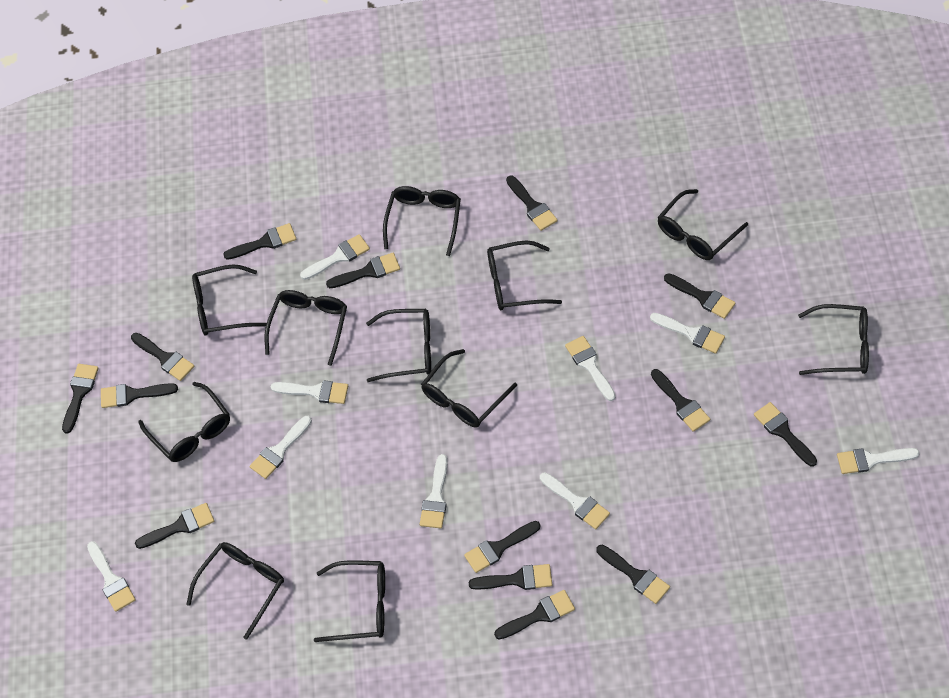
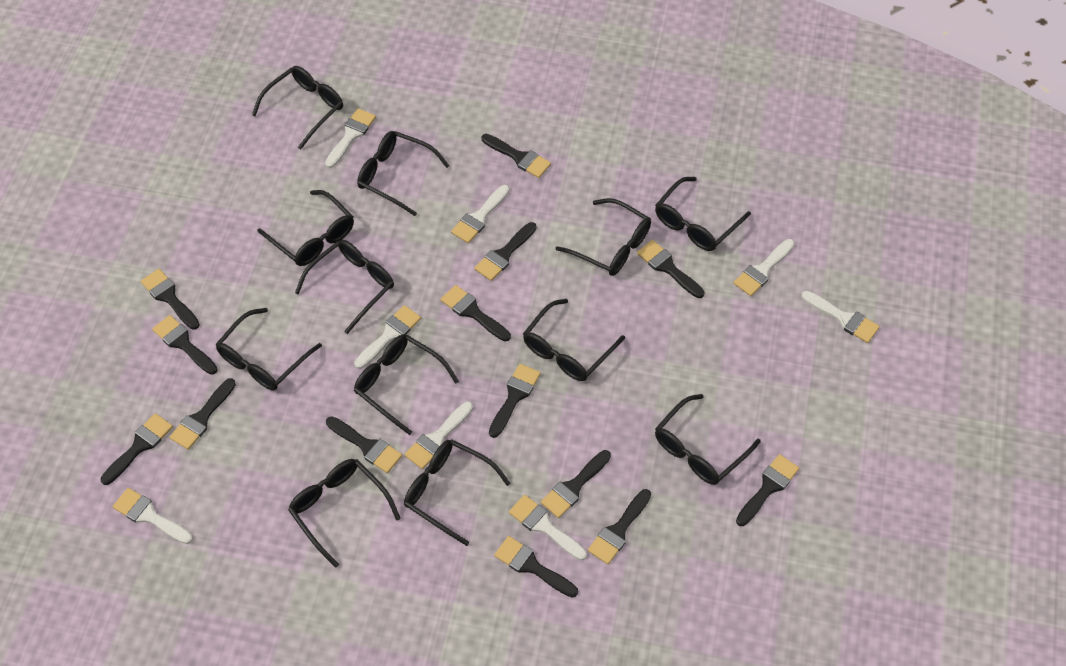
black glasses: [138,382,230,462] [186,542,284,640] [192,265,267,336] [265,290,347,366] [314,560,385,642] [366,309,431,382] [383,186,461,256] [421,349,517,428] [487,240,562,310] [657,189,748,260] [798,304,869,375] = 11 -> [216,308,322,391] [252,66,343,150] [258,190,354,266] [288,459,401,568] [295,240,394,334] [354,334,459,435] [357,131,450,216] [404,439,511,546] [523,299,625,381] [556,198,651,276] [655,177,751,251] [655,394,761,485] = 12
white brush: [87,541,136,612] [250,416,312,479] [271,380,348,404] [300,234,370,280] [420,454,448,528] [540,472,610,529] [565,336,616,401] [650,313,725,354] [837,448,920,474] = 9 -> [113,488,193,544] [325,108,376,168] [354,305,421,369] [404,401,473,469] [451,185,510,243] [509,495,587,560] [733,239,795,296] [801,291,880,343] = 8

